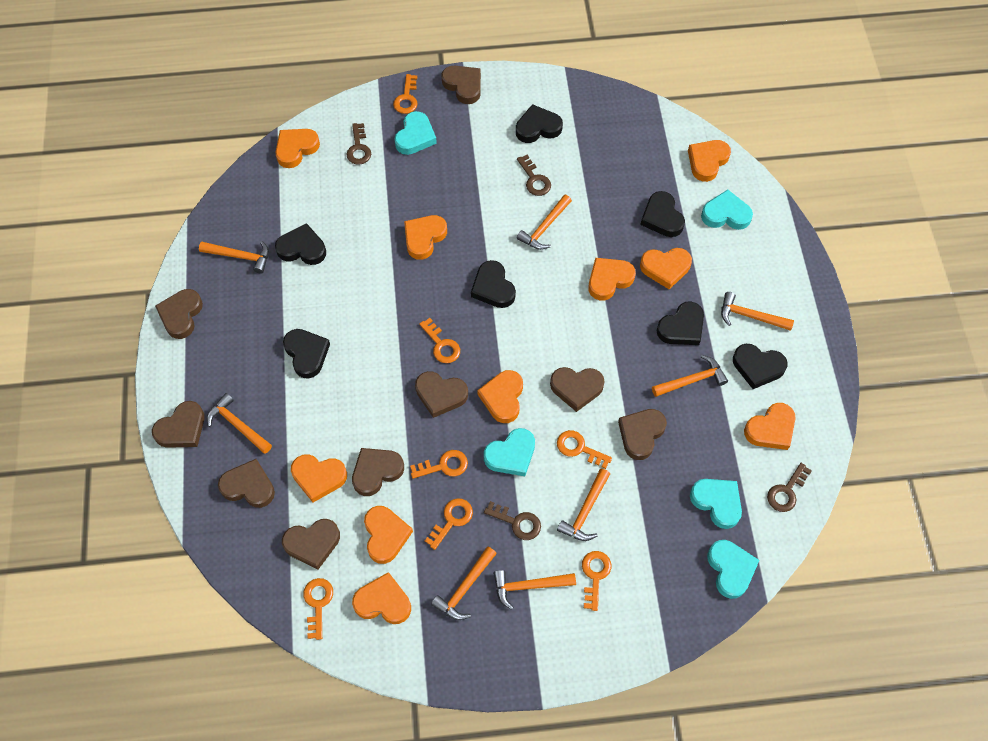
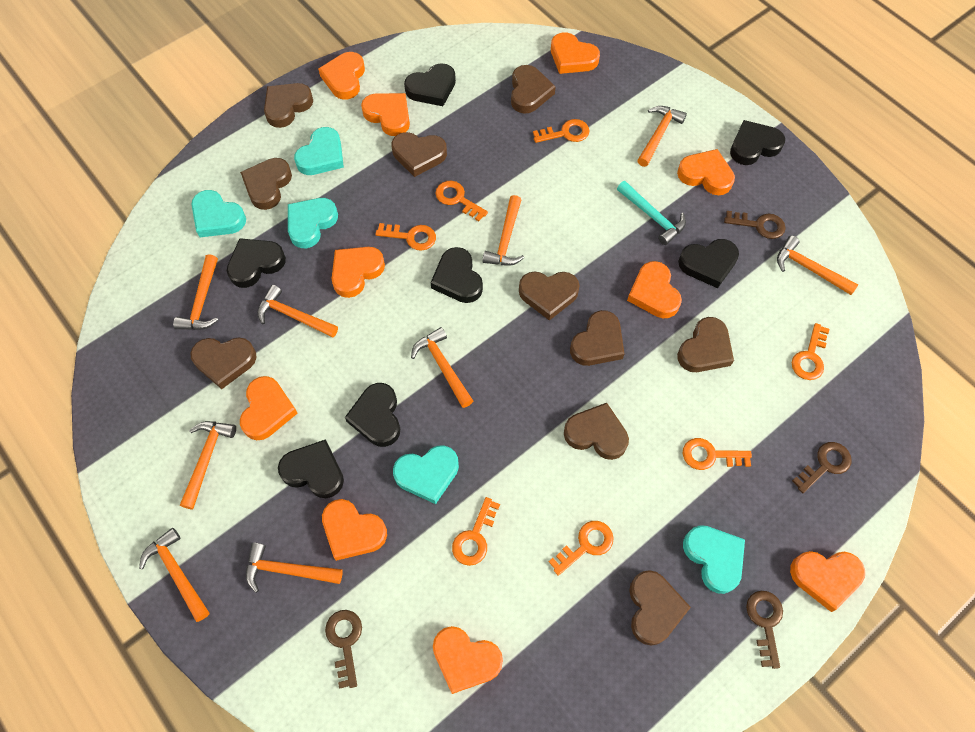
brown heart: [152,401,205,448] [155,289,203,339] [218,459,275,508] [282,519,340,569] [352,448,404,496] [415,371,468,418] [441,66,481,104] [550,367,605,412] [618,409,667,460] = 9 -> [190,338,257,389] [240,158,292,210] [264,83,313,128] [391,132,447,177] [511,65,556,114] [519,271,580,320] [564,403,629,460] [570,310,625,366] [629,570,691,646] [677,317,734,372] = 10
orange hammer: [199,241,269,274] [207,393,272,454] [431,547,497,620] [493,570,576,610] [517,195,572,250] [557,468,610,541] [652,355,728,397] [721,292,794,331] = 8 -> [139,528,209,622] [173,254,218,330] [180,421,236,509] [246,543,343,593] [257,285,338,338] [411,327,473,408] [482,195,524,266] [637,106,687,167] [777,235,859,295] = 9
turquoise hammer: none = 0 -> [617,181,686,245] = 1

